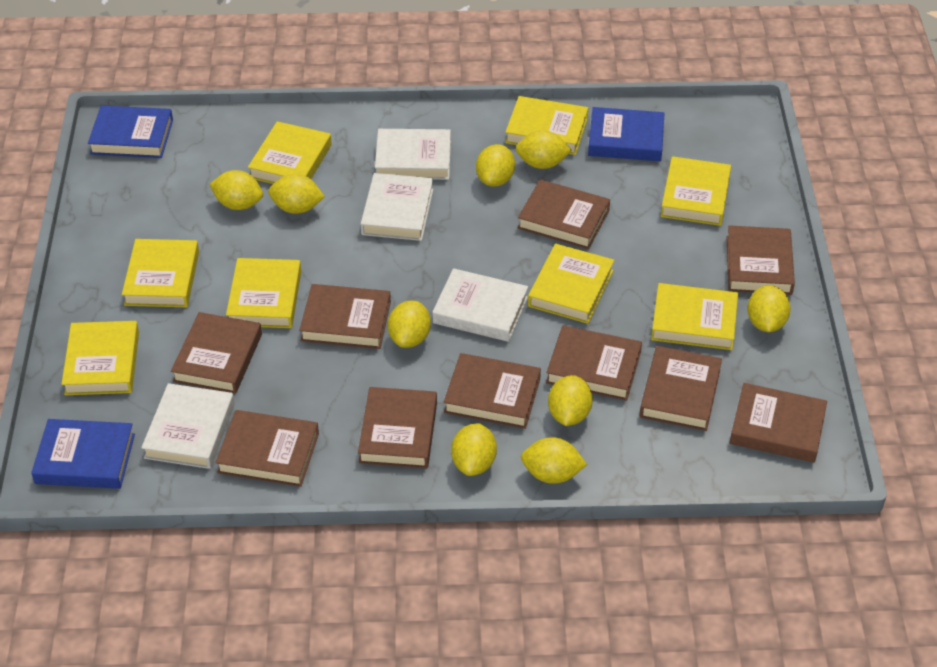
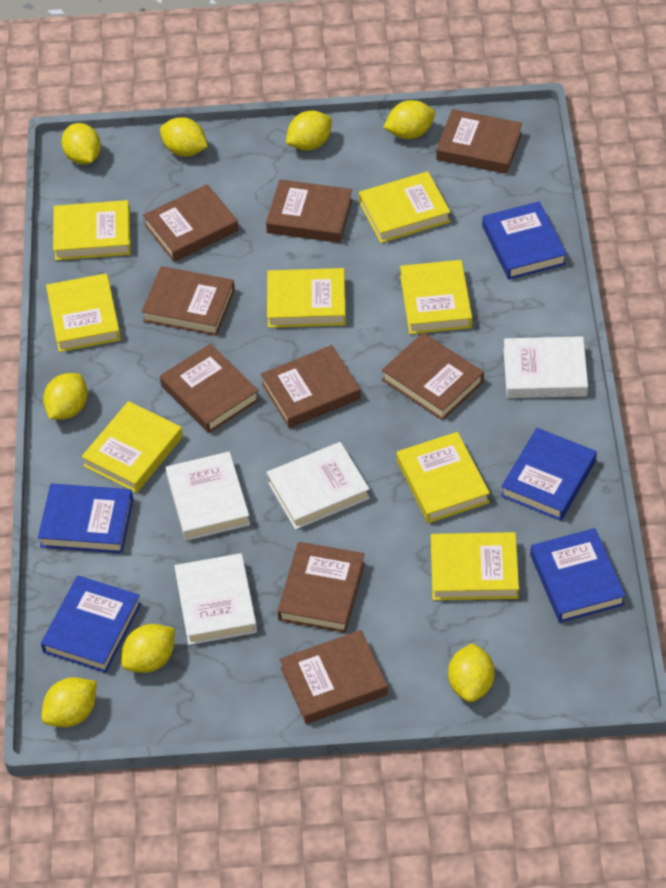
blue book: [31,419,135,489] [88,105,173,158] [588,107,664,161] = 3 -> [38,484,133,554] [41,575,141,673] [482,201,567,280] [501,428,597,521] [530,528,626,623] = 5
brown book: [171,312,262,394] [215,410,319,487] [299,284,391,349] [358,387,437,468] [444,353,541,429] [518,179,610,249] [546,325,642,401] [639,346,722,431] [727,225,795,295] [730,383,827,463] = 10 -> [141,266,235,336] [143,184,239,262] [160,344,260,433] [261,345,361,428] [266,179,353,243] [277,542,365,633] [280,630,388,724] [382,333,484,420] [436,109,522,174] = 9
yellow lemon: [209,170,263,210] [268,174,325,214] [388,301,431,348] [451,423,497,476] [476,144,515,187] [516,130,572,169] [521,437,587,484] [548,375,593,426] [747,285,791,332] = 9 -> [42,677,97,727] [43,373,88,420] [61,123,101,165] [121,624,175,673] [160,117,208,157] [286,111,332,150] [383,100,435,139] [448,643,495,702] = 8

